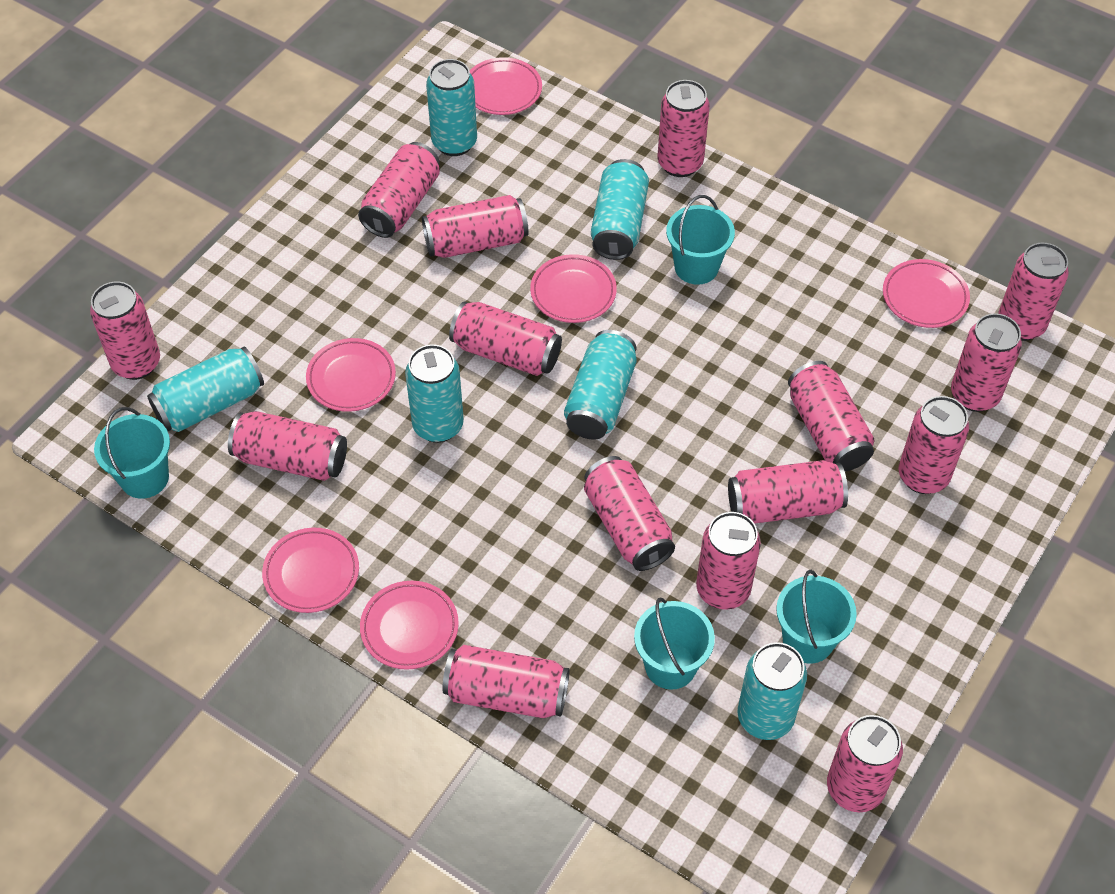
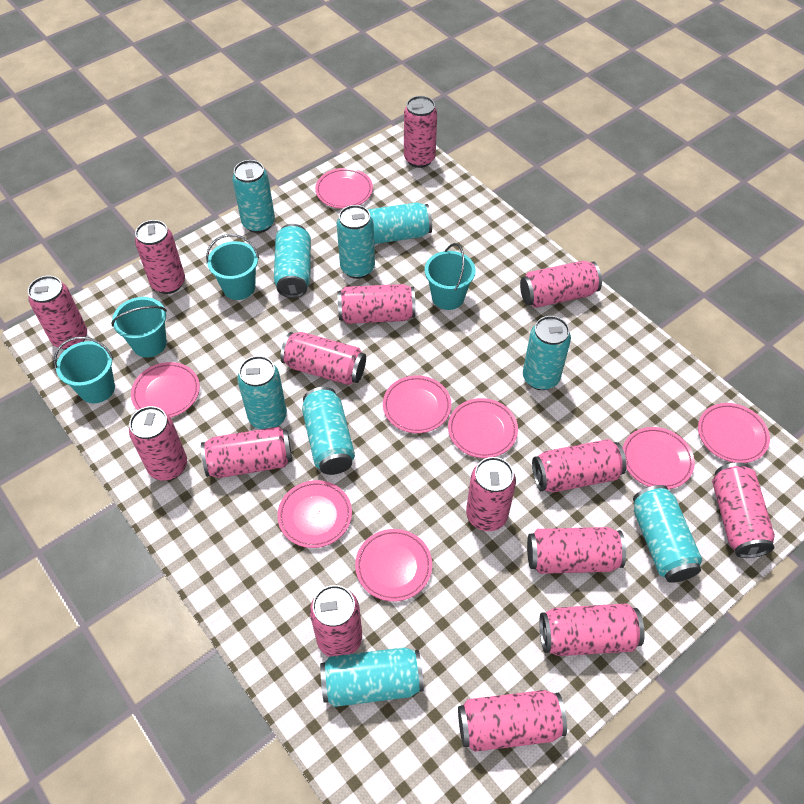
pink plate: [262,528,359,613] [306,338,396,412] [360,581,459,670] [470,57,542,115] [530,254,617,323] [883,259,970,328] = 6 -> [131,362,200,417] [277,480,352,548] [315,168,373,209] [355,529,432,601] [383,375,451,433] [448,398,518,458] [623,427,695,489] [698,403,770,463] = 8
turquoise can: [147,346,264,432] [405,344,464,443] [426,59,477,156] [564,330,637,439] [591,159,649,260] [738,642,807,740] = 6 -> [232,160,275,233] [237,356,287,429] [274,224,311,298] [302,387,355,475] [320,647,424,707] [337,205,375,279] [368,202,432,244] [523,316,571,390] [633,485,702,583] = 9

